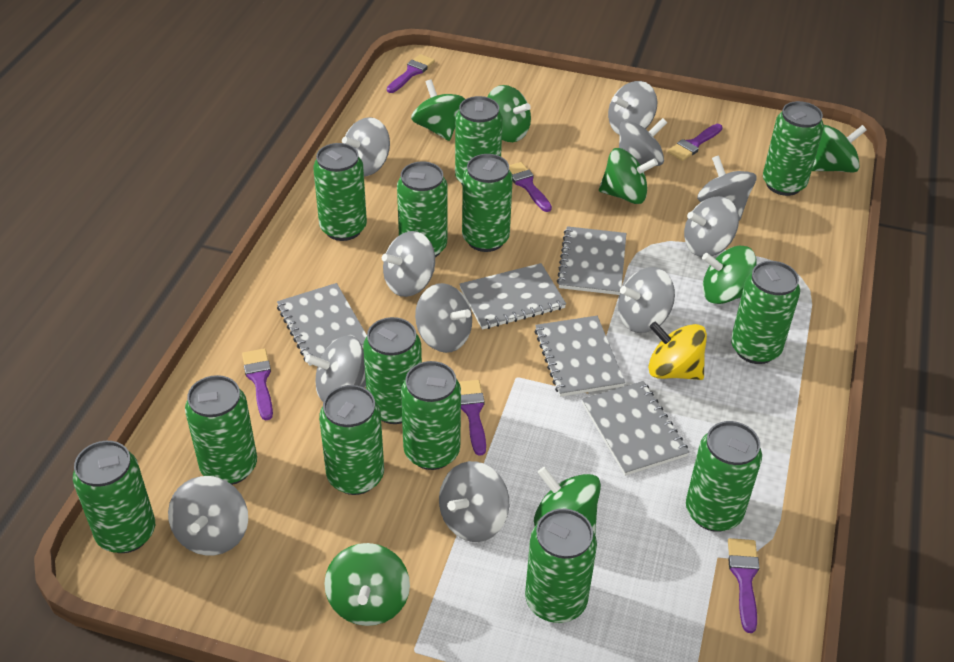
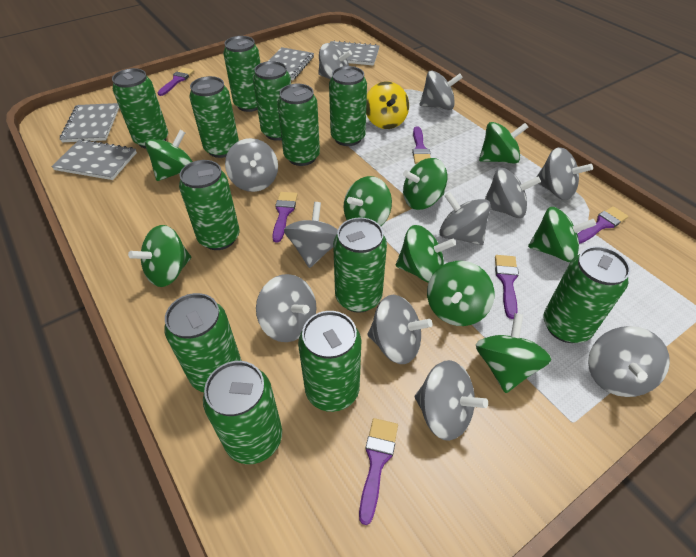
green can: [73,441,155,553] [185,375,257,485] [313,143,367,241] [319,385,384,495] [363,317,422,424] [397,162,447,257] [401,361,461,470] [455,96,503,185] [462,154,513,252] [525,509,597,623] [686,421,762,532] [731,261,800,364] [763,101,824,196] = 13 -> [112,68,168,149] [164,293,241,392] [179,160,240,250] [189,76,239,158] [203,361,282,464] [223,36,260,112] [253,61,291,141] [277,84,320,166] [298,311,361,412] [329,66,367,146] [333,217,387,313] [543,246,630,343] = 12
green spinning top: [324,543,410,626] [411,79,465,141] [487,85,531,142] [534,467,601,534] [599,148,658,204] [702,246,757,304] [812,125,867,172] = 7 -> [128,225,191,287] [145,130,193,181] [344,176,392,226] [396,225,456,283] [403,158,447,210] [427,261,494,326] [476,313,552,393] [479,122,528,163] [528,207,596,262] = 9
grey notebook: [277,283,367,366] [459,263,566,330] [535,316,625,397] [557,226,626,295] [582,381,689,476] = 5 -> [52,139,137,180] [60,103,119,142] [268,47,314,80] [330,40,379,66] = 4

